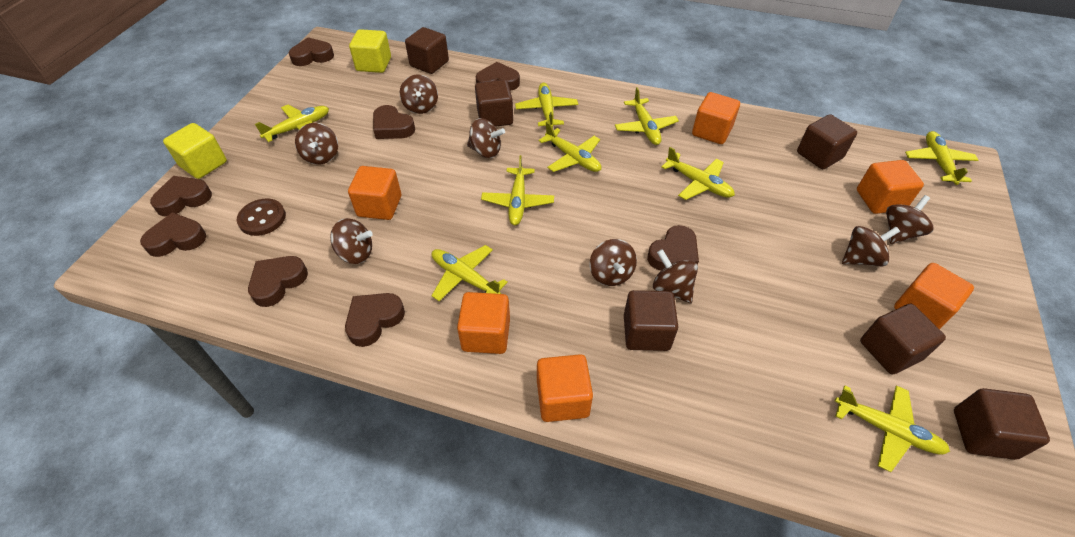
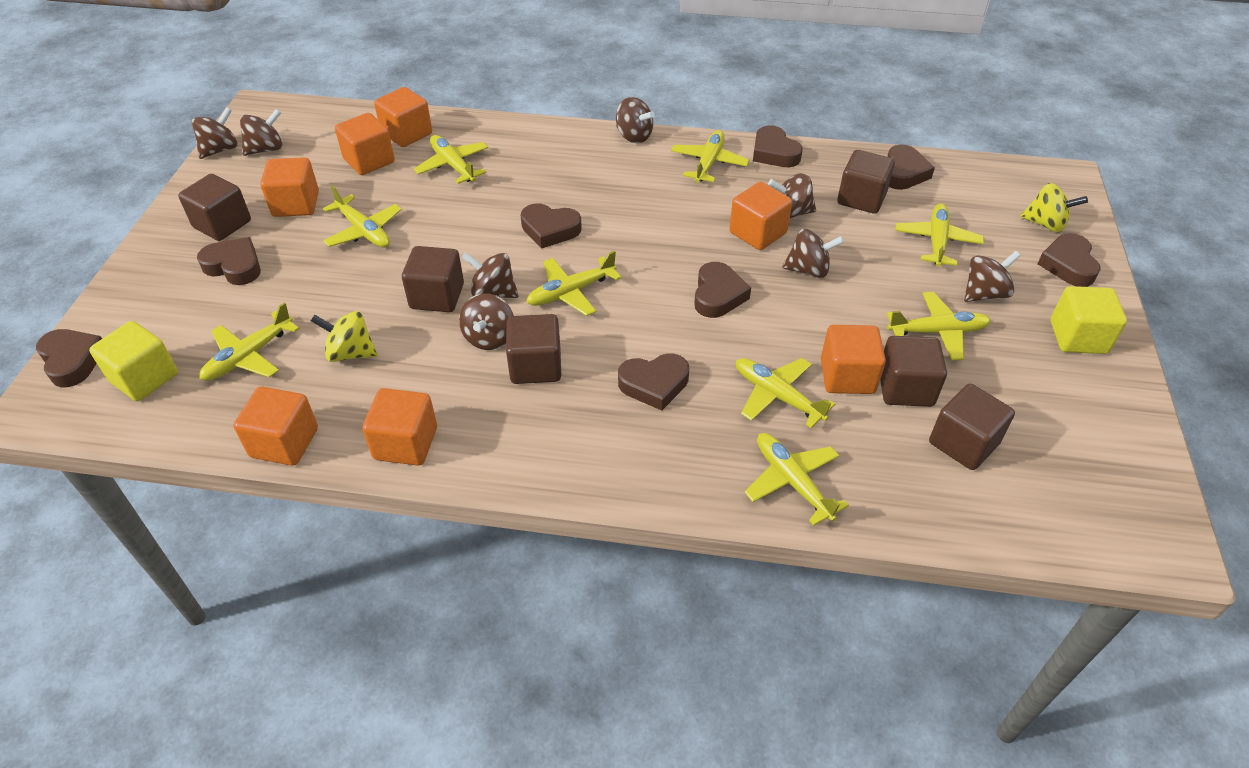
brown button: [237,199,286,236] = 1 -> none = 0
orange cube: [348,166,401,220] [457,292,510,354] [537,354,593,422] [692,92,740,144] [857,160,924,214] [894,263,974,329] = 6 -> [233,387,318,466] [260,157,319,217] [335,113,395,175] [362,388,437,466] [374,87,432,147] [729,182,792,250] [821,325,886,394] = 7
yellow spinning top: none = 0 -> [311,311,378,362] [1020,183,1088,233] = 2

